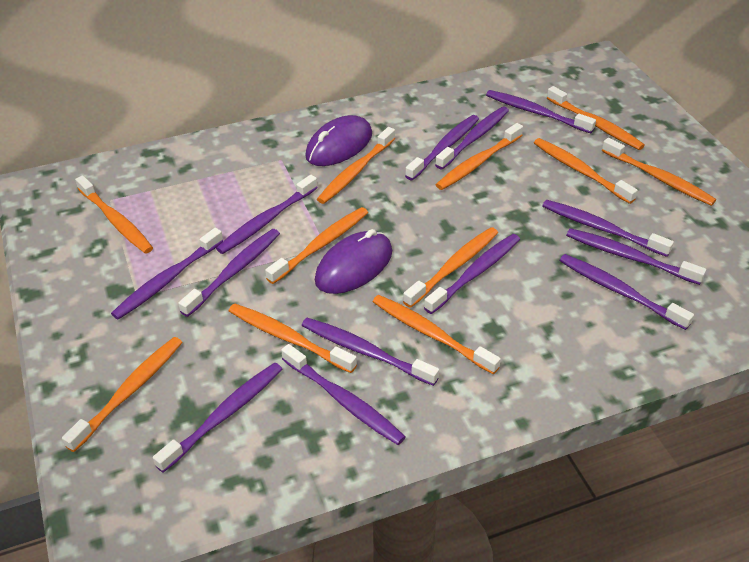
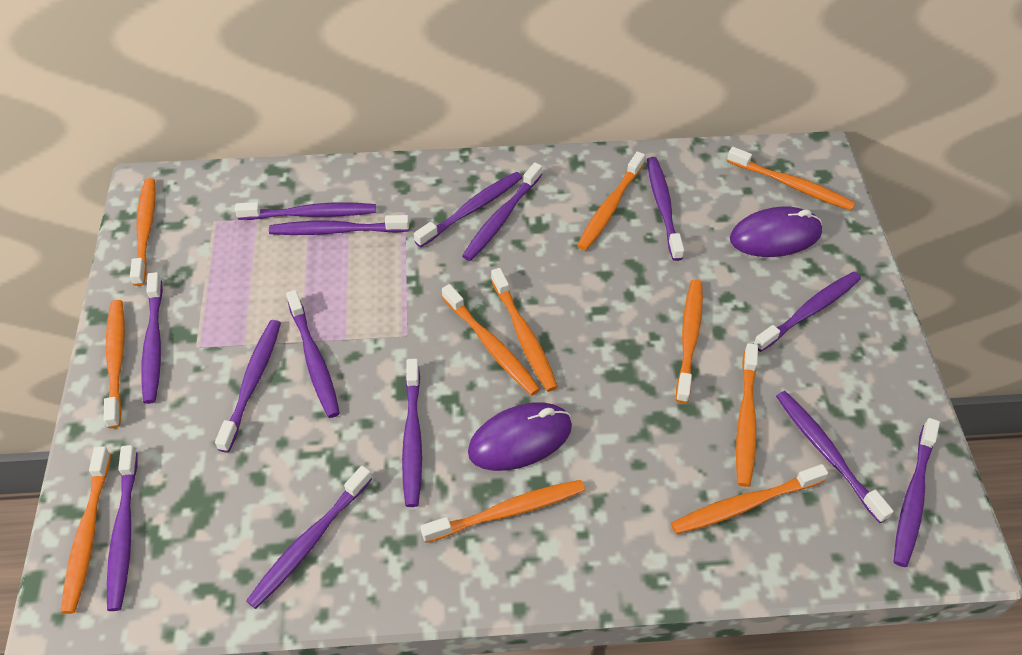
purple toothbrush: [111,228,223,320] [153,363,282,473] [178,229,280,317] [216,175,318,254] [281,344,406,445] [302,318,439,386] [405,115,479,180] [424,234,520,314] [435,107,509,170] [486,90,596,133] [542,200,674,257] [559,254,694,330] [566,228,706,285] = 13 -> [107,445,138,611] [141,272,163,404] [215,320,281,452] [235,202,376,220] [246,466,372,609] [269,215,409,235] [286,290,340,418] [402,359,422,507] [414,172,522,247] [462,162,542,261] [647,157,684,261] [753,272,861,352] [776,391,893,523] [894,418,940,567] = 14

